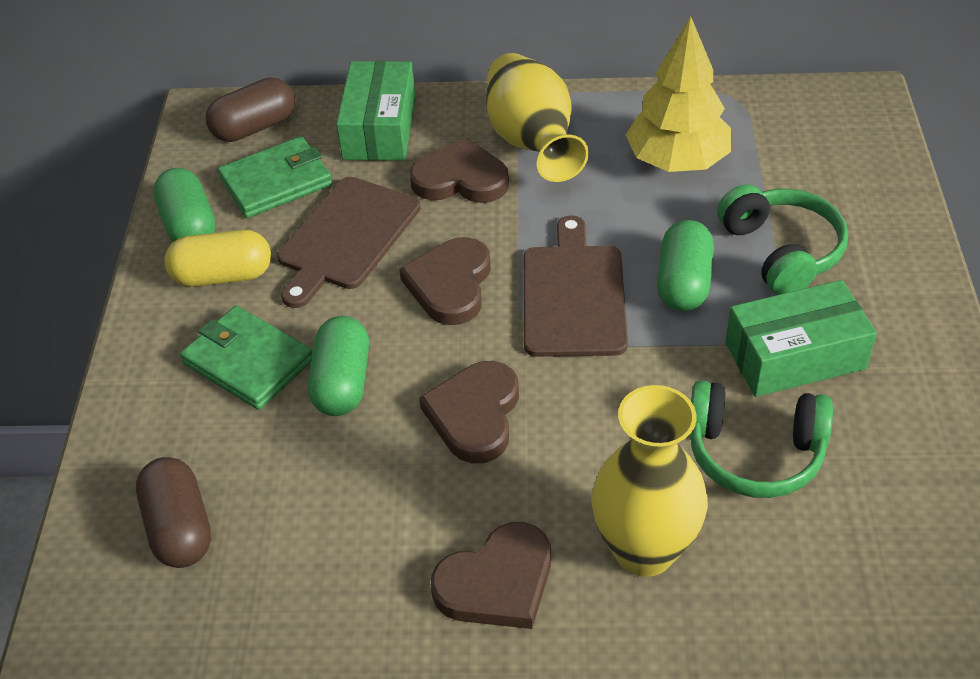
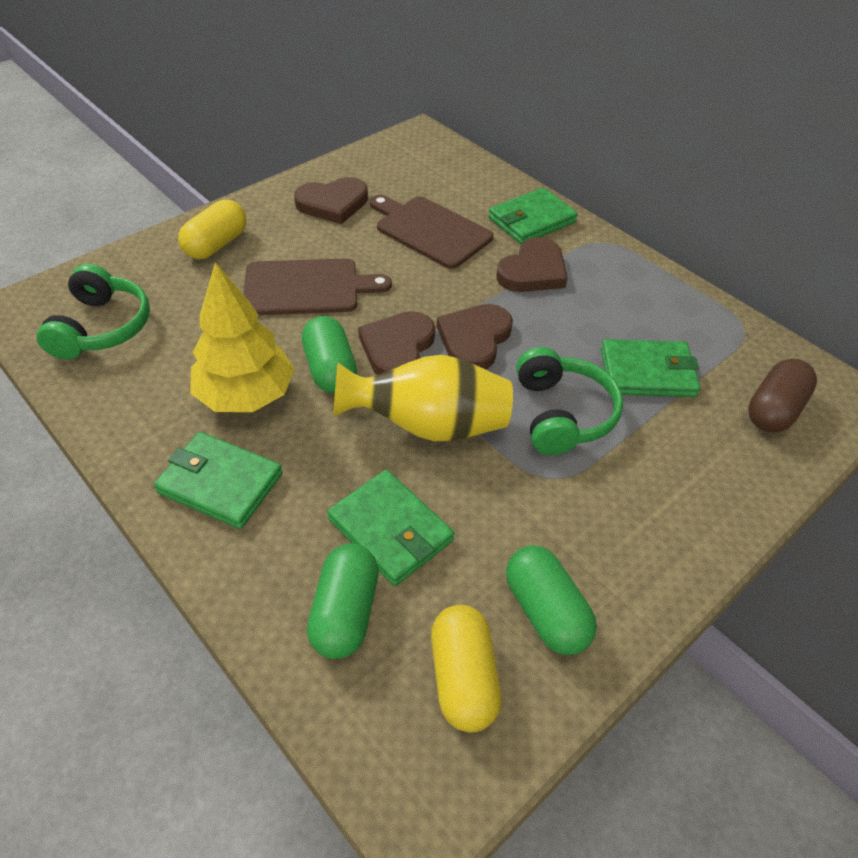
brown capsule: [136,457,211,568] [206,78,295,142] = 2 -> [748,359,817,433] = 1
green box: [336,61,415,161] [725,280,877,397] = 2 -> none = 0
green wallet: [180,306,312,410] [218,136,332,218] = 2 -> [154,432,283,529] [327,470,454,586] [488,188,578,244] [601,339,701,397] = 4
yellow capsule: [164,230,271,287] = 1 -> [178,200,247,259] [431,605,502,733] = 2
yellow vase: [486,53,589,182] [591,385,708,577] = 2 -> [333,355,513,441] = 1

